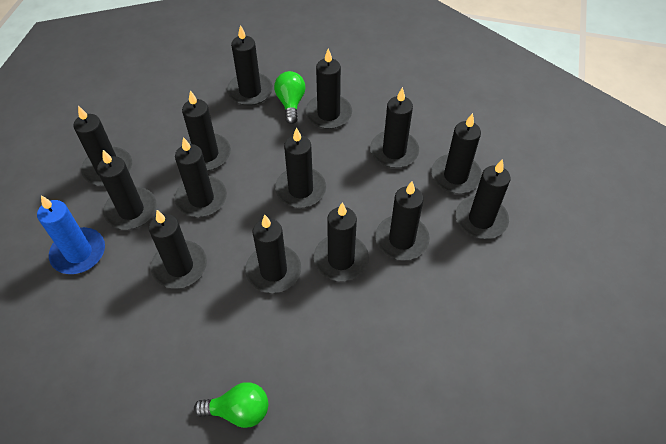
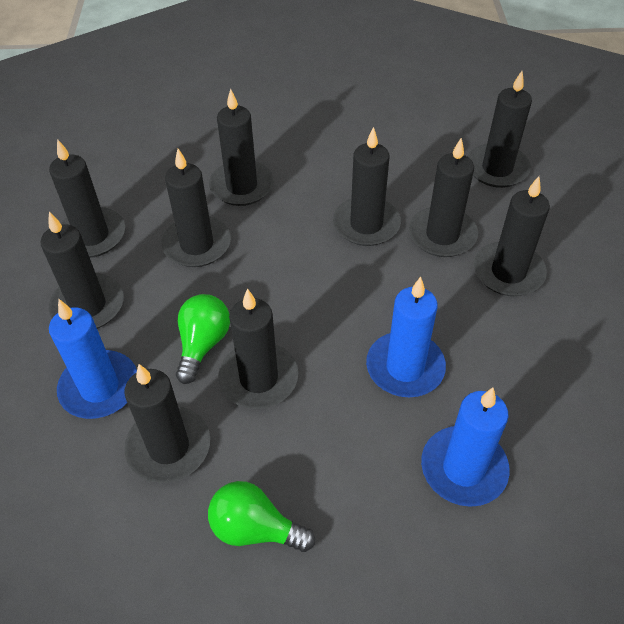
black candle: [74,106,132,186] [97,150,157,229] [149,210,207,288] [175,137,227,217] [182,90,231,171] [227,25,273,106] [245,215,301,293] [275,127,326,208] [305,48,352,129] [314,202,369,281] [370,87,419,168] [375,181,430,260] [431,113,482,194] [456,159,511,239] = 14 -> [40,212,124,329] [49,139,125,258] [124,364,210,483] [161,149,231,267] [209,88,274,206] [218,288,298,409] [333,127,401,246] [409,138,478,257] [467,71,532,188] [474,176,550,296] = 10
blue candle: [37,195,105,274] = 1 -> [49,299,137,419] [366,277,446,397] [421,387,510,507] = 3

